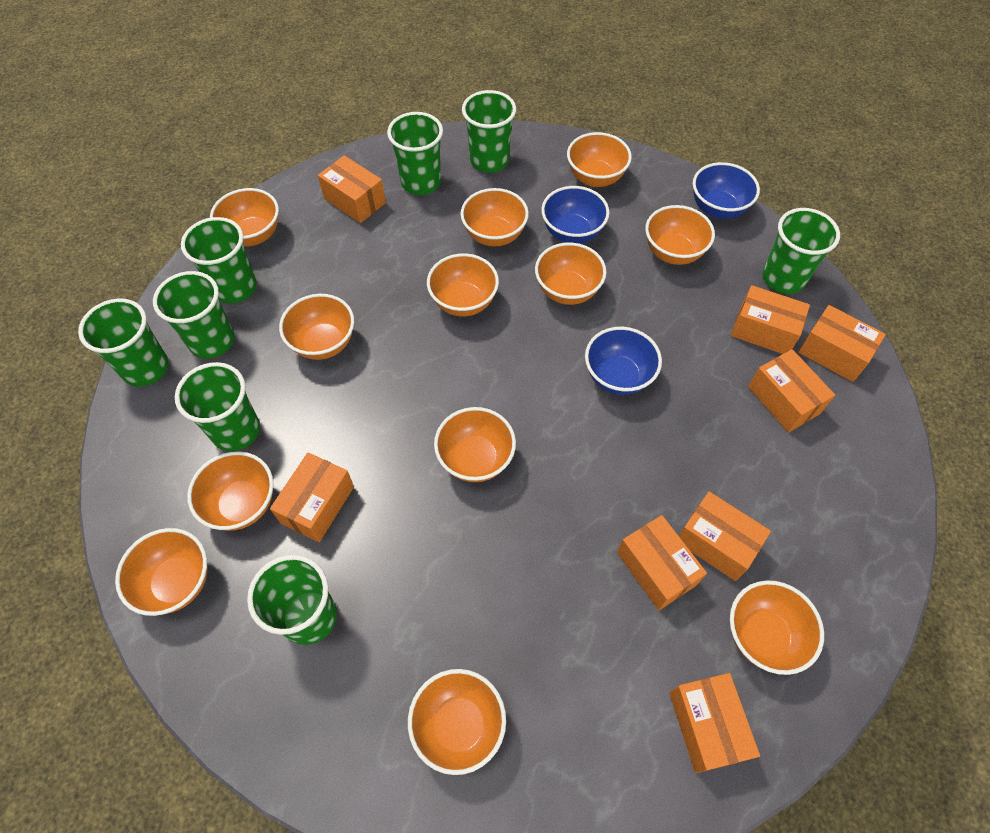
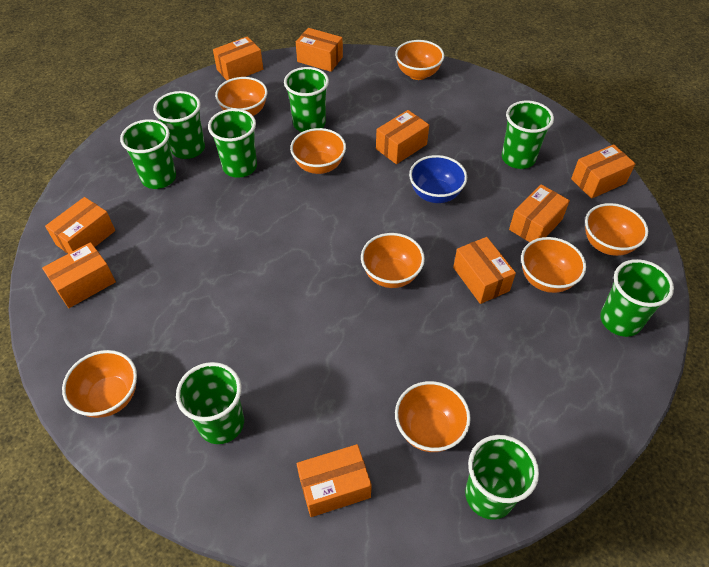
blue bowl: [541,186,609,244] [585,327,662,395] [693,162,760,219] = 3 -> [409,155,467,203] = 1
orange bowl: [115,528,207,616] [187,451,274,531] [210,188,279,246] [279,294,354,360] [408,669,506,775] [427,253,499,317] [434,407,516,482] [461,188,529,247] [535,243,607,305] [567,132,632,187] [645,205,715,265] [730,580,824,675] = 12 -> [62,350,137,418] [215,77,267,116] [290,128,346,174] [361,233,425,288] [395,40,444,80] [395,381,471,452] [521,237,586,293] [585,203,648,256] = 8
orange box: [270,452,354,542] [318,155,386,223] [617,515,707,610] [669,673,760,773] [679,491,771,581] [731,285,810,354] [748,349,835,433] [798,305,886,382] = 8 -> [42,242,116,308] [45,197,115,254] [213,36,263,80] [296,28,343,72] [297,444,372,517] [376,110,429,164] [453,237,516,304] [509,184,570,242] [571,144,635,199] = 9

